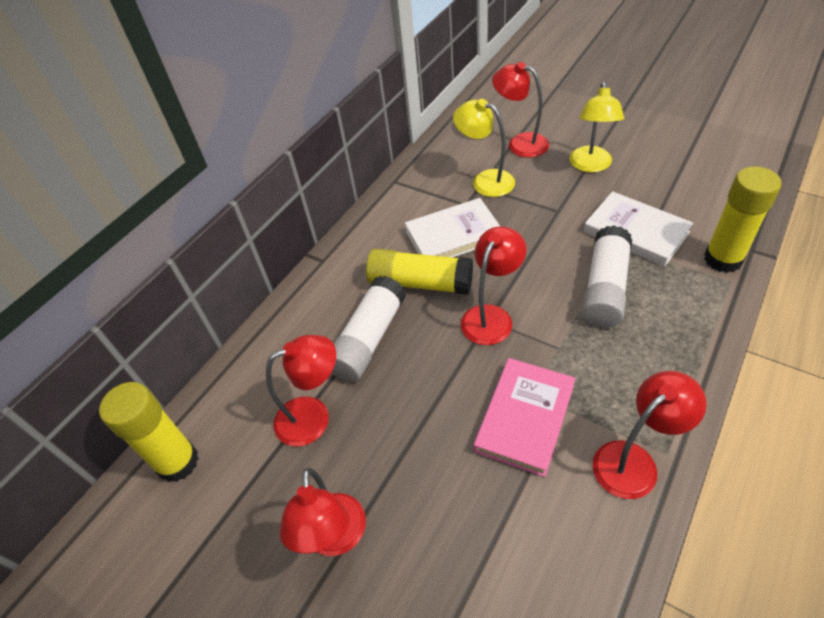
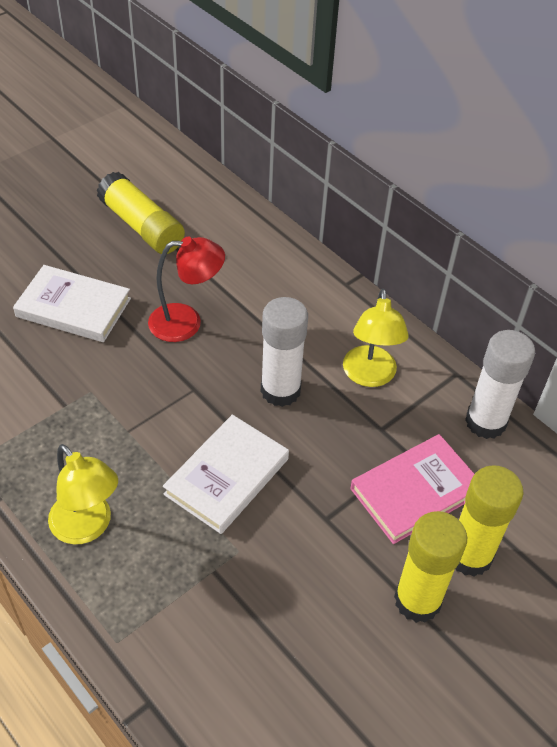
red lamp: [266,335,336,447] [279,468,366,556] [461,227,526,345] [492,62,549,158] [592,371,706,499] = 5 -> [148,237,225,342] = 1

